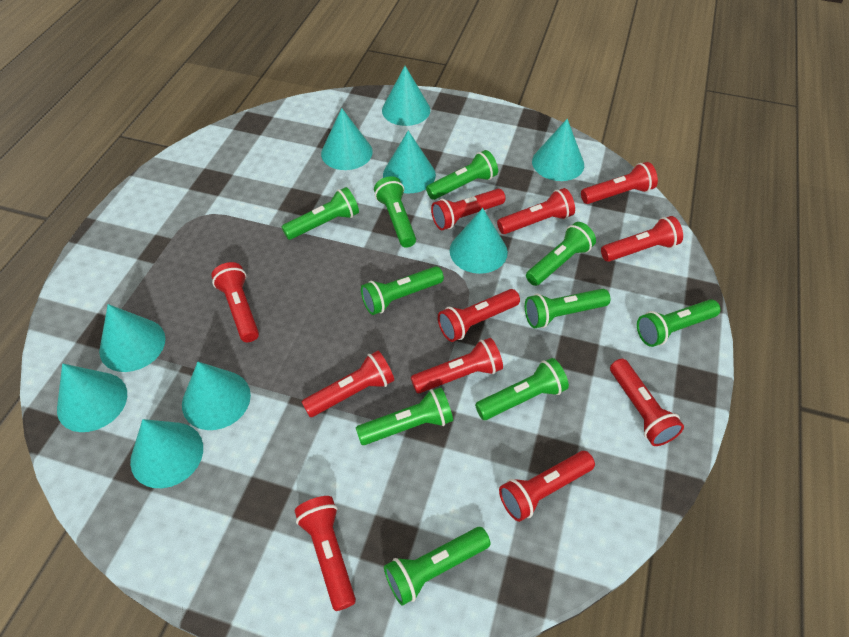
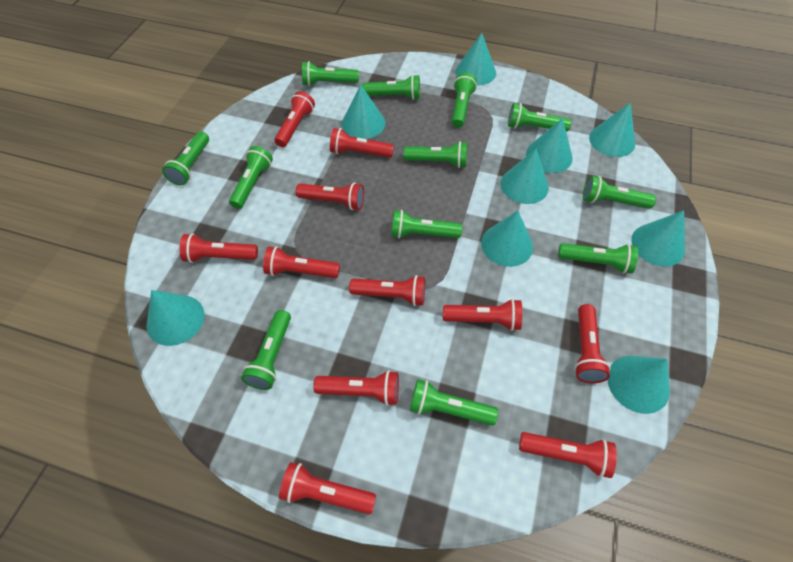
green flashlight: [282,187,359,240] [356,387,453,445] [361,266,444,315] [374,176,416,248] [384,527,491,606] [426,150,498,200] [475,358,569,420] [525,289,610,329] [526,222,596,286] [637,299,720,347] = 10 -> [162,132,209,185] [229,146,273,209] [241,310,291,390] [302,61,359,86] [362,75,420,100] [391,210,462,238] [403,141,467,168] [410,379,498,426] [451,73,477,128] [508,103,571,132] [558,243,638,274] [583,176,656,209] = 12

